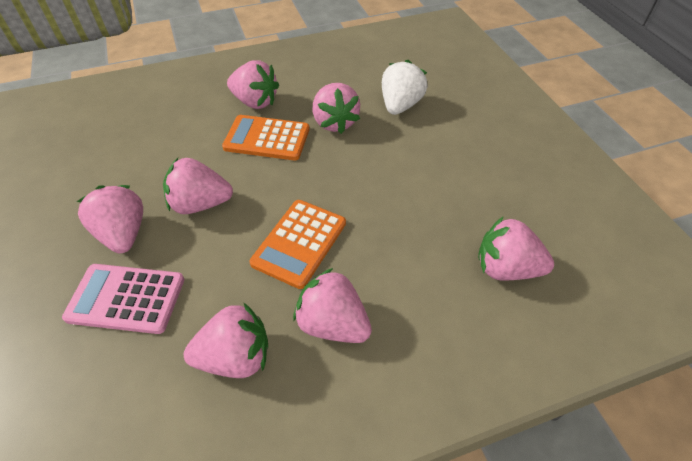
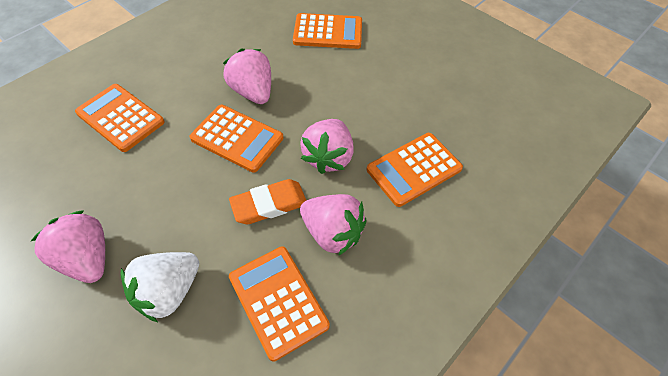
orange calculator: [222,115,310,160] [249,200,346,289] = 2 -> [75,84,165,152] [190,105,283,173] [229,247,330,362] [293,13,362,49] [367,133,463,207] = 5
orange eraser: none = 0 -> [229,179,306,224] = 1
pink calculator: [62,264,184,334] = 1 -> none = 0
pink strawberry: [77,185,143,253] [163,158,233,214] [184,302,268,378] [227,60,279,109] [293,268,372,343] [313,83,360,134] [478,216,554,281] = 7 -> [31,211,105,283] [223,49,271,104] [300,194,367,256] [301,119,354,174] = 4

